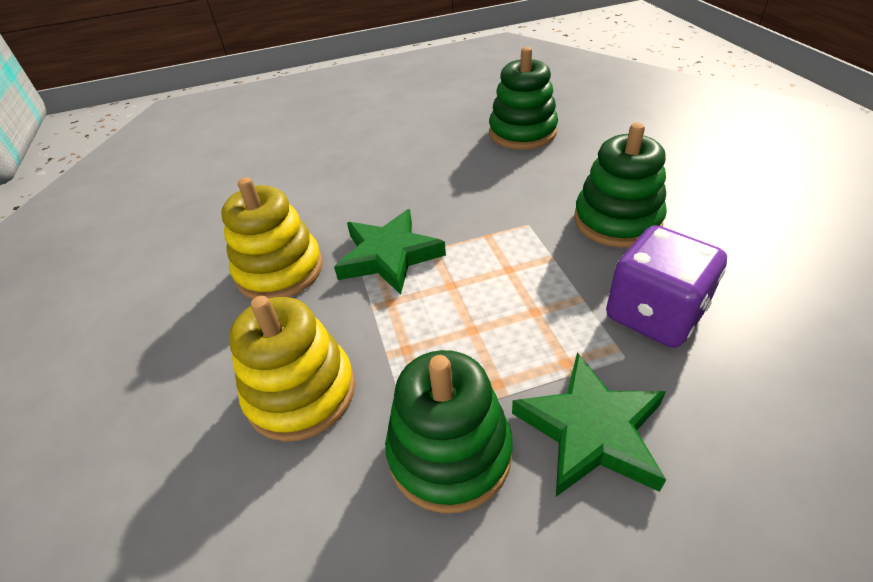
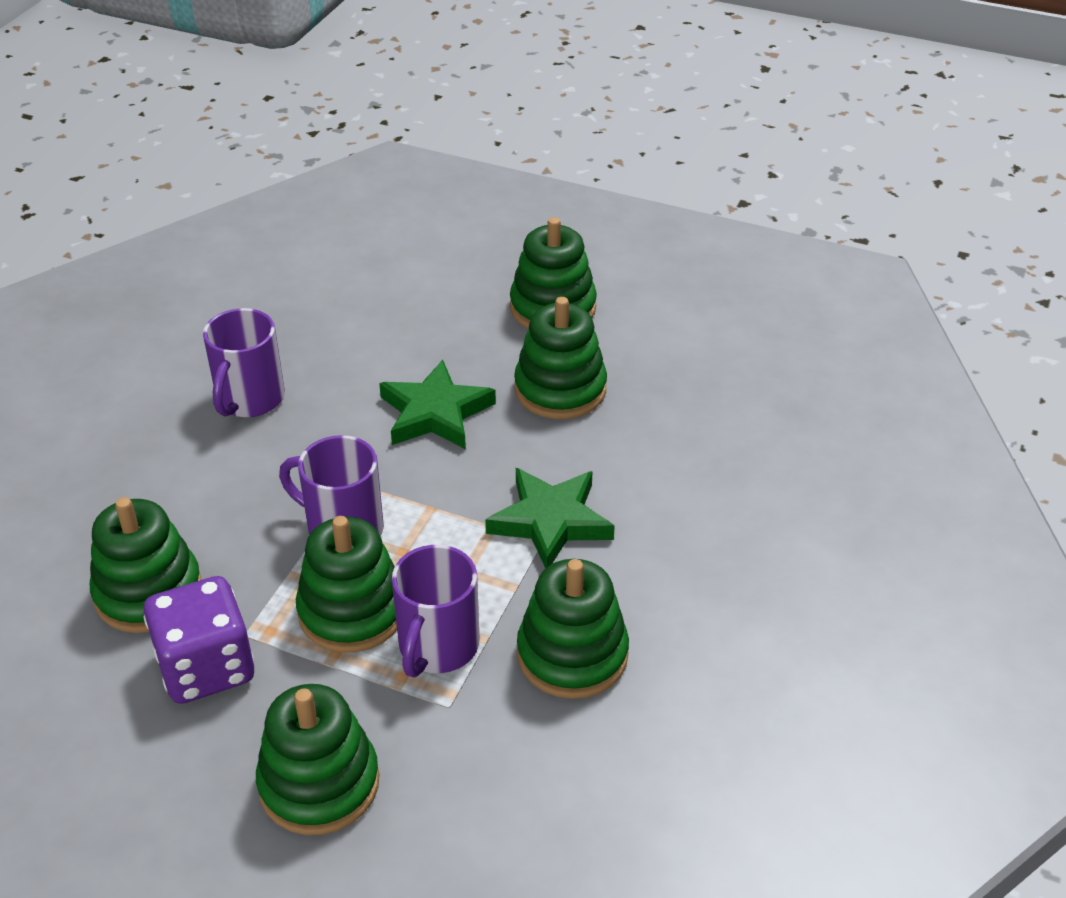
green stacking toy: [385,350,513,513] [489,47,558,150] [574,123,667,248] = 3 -> [90,497,202,633] [256,684,379,835] [296,516,397,653] [510,217,597,329] [514,297,607,419] [517,559,629,699] = 6
purple mug: none = 0 -> [203,308,285,417] [279,435,384,536] [392,545,479,678] = 3
yellow stacking toy: [221,177,323,299] [229,296,355,442] = 2 -> none = 0

